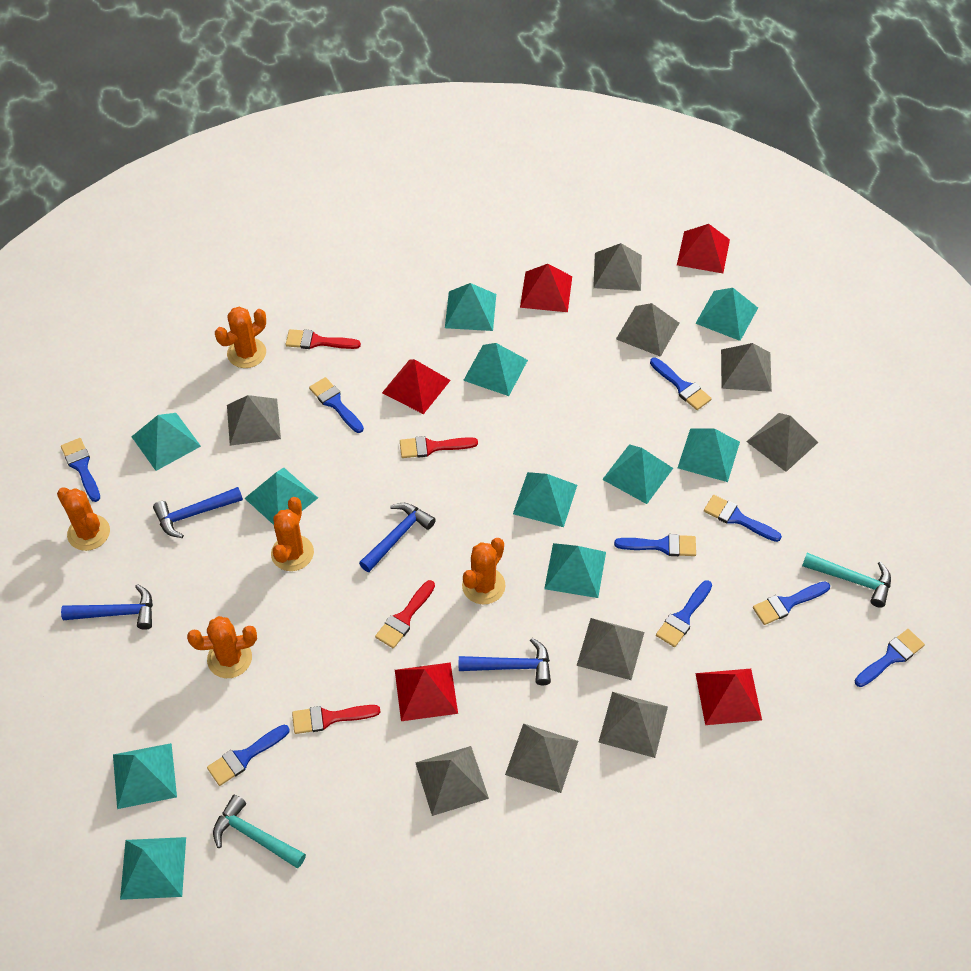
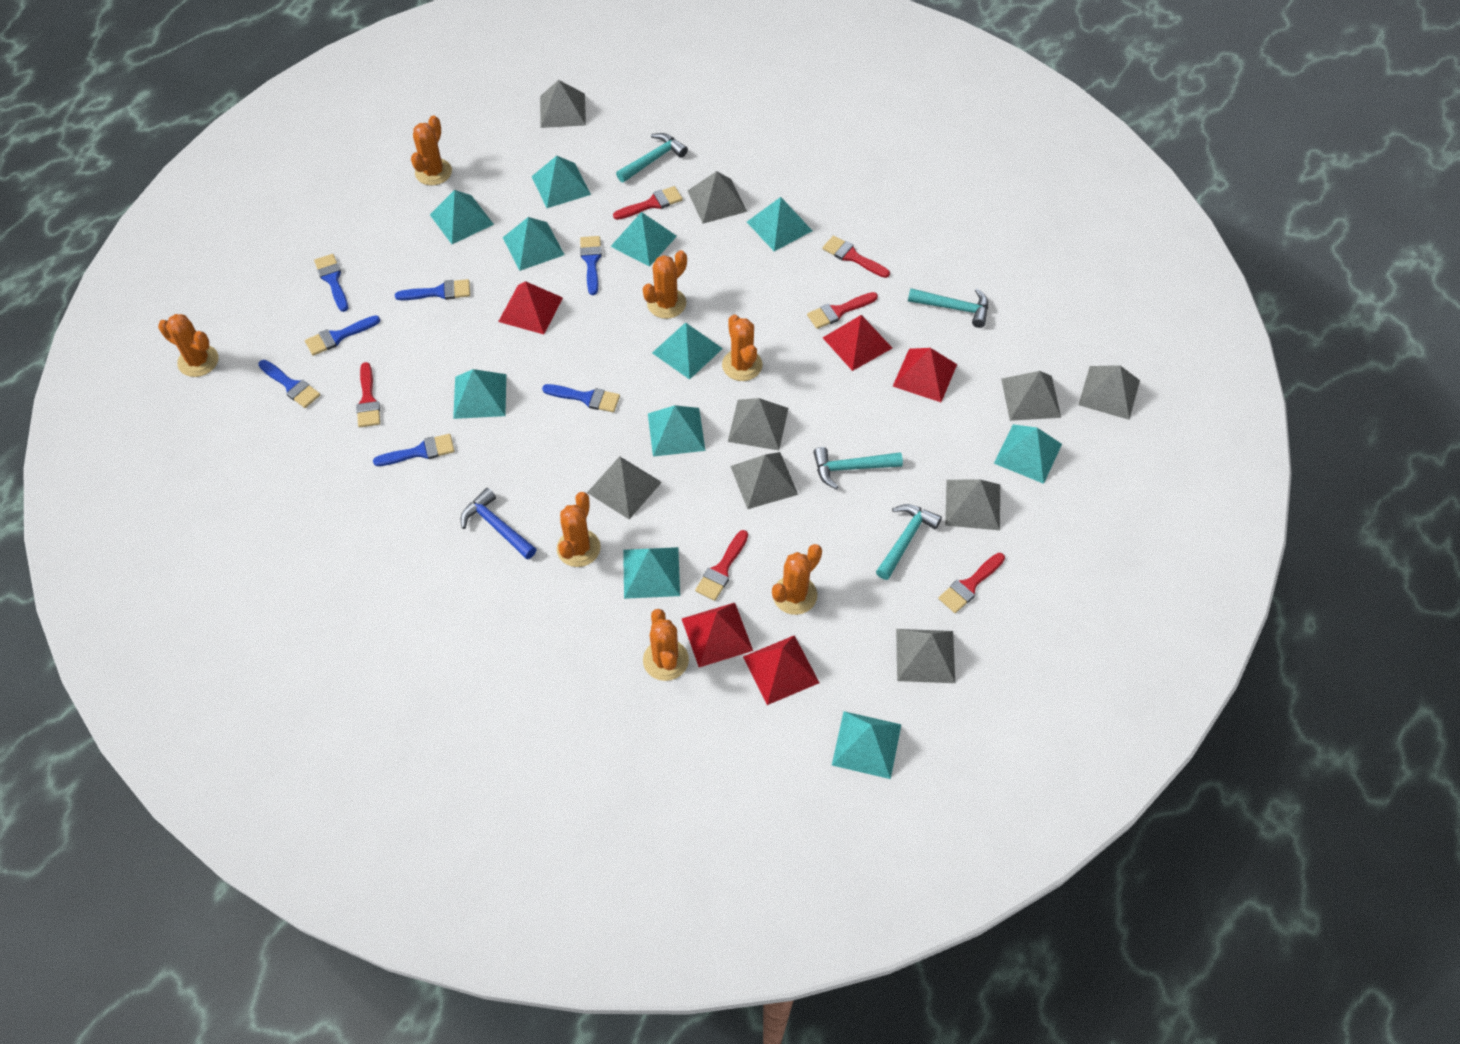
blue brush: [61,438,100,502] [207,725,290,786] [309,377,364,433] [614,534,696,556] [650,358,712,410] [656,580,712,647] [704,495,782,542] [753,581,830,625] [855,629,925,687] = 9 -> [258,360,320,408] [305,315,380,356] [314,254,348,312] [373,434,455,466] [395,279,470,300] [542,384,620,412] [580,236,602,295] = 7
blue hammer: [61,584,153,630] [153,487,243,538] [359,503,436,572] [459,638,551,685] = 4 -> [461,488,536,559] = 1
orange cactus: [57,487,110,551] [187,616,257,678] [215,306,266,368] [271,497,314,571] [462,538,506,604] = 5 -> [158,314,218,377] [411,115,452,185] [557,492,601,567] [643,250,687,319] [643,609,689,681] [722,314,762,381] [772,544,822,615] = 7
red brush: [286,329,361,349] [292,705,380,734] [375,580,435,648] [400,436,478,458] = 4 -> [356,362,380,427] [613,186,683,220] [695,530,748,601] [807,292,878,329] [822,235,890,278] [938,553,1005,613] = 6
turquoise hammer: [213,795,306,868] [802,553,891,608] = 2 -> [616,133,688,183] [813,447,903,489] [876,504,942,580] [908,288,988,328] = 4

